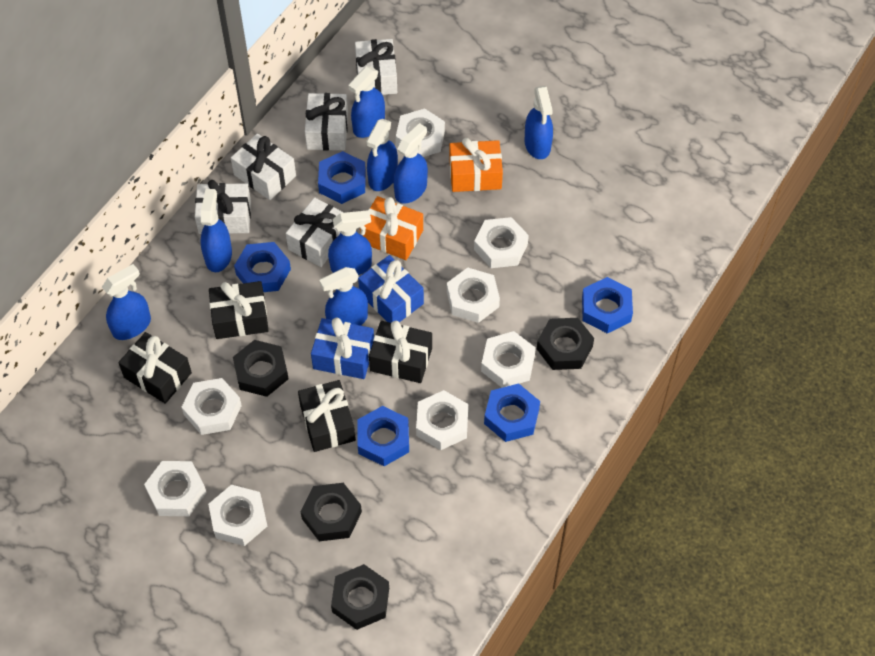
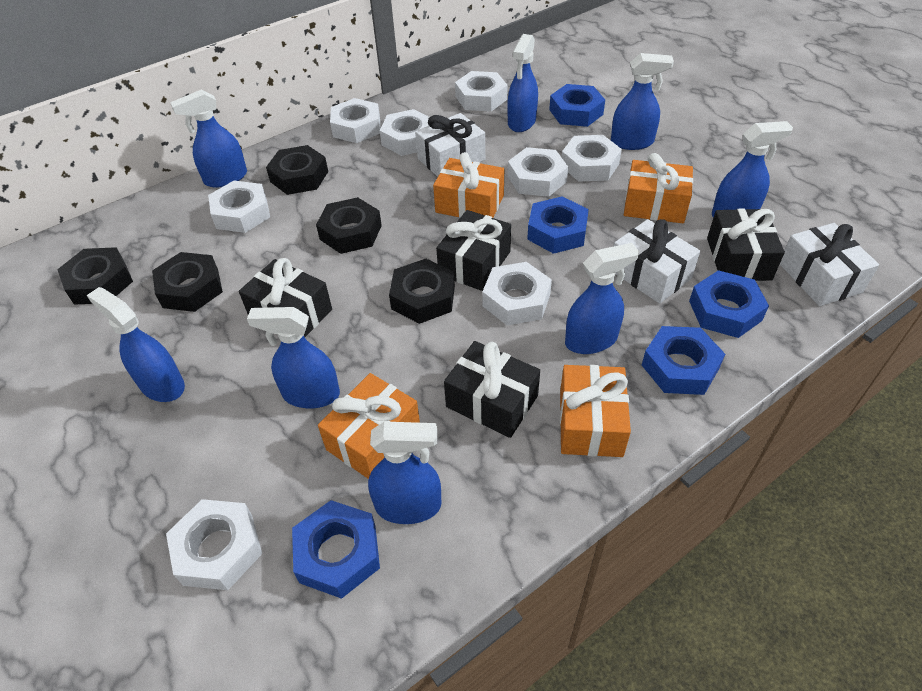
black nut: [233,340,289,397] [301,483,362,541] [331,564,389,630] [537,318,594,370] = 4 -> [57,247,133,305] [152,252,223,312] [266,145,328,195] [316,197,382,254] [389,259,455,324] = 5
blue gift: [311,318,374,379] [358,255,424,323] = 2 -> none = 0
orange gift: [360,196,423,260] [449,138,503,192] = 2 -> [318,373,420,479] [433,152,504,218] [560,365,631,457] [624,153,693,223] = 4
white gift: [195,180,251,234] [231,134,296,200] [286,197,344,267] [305,93,348,150] [355,39,397,95] = 5 -> [415,113,485,177] [614,219,700,304] [780,223,879,306] = 3

